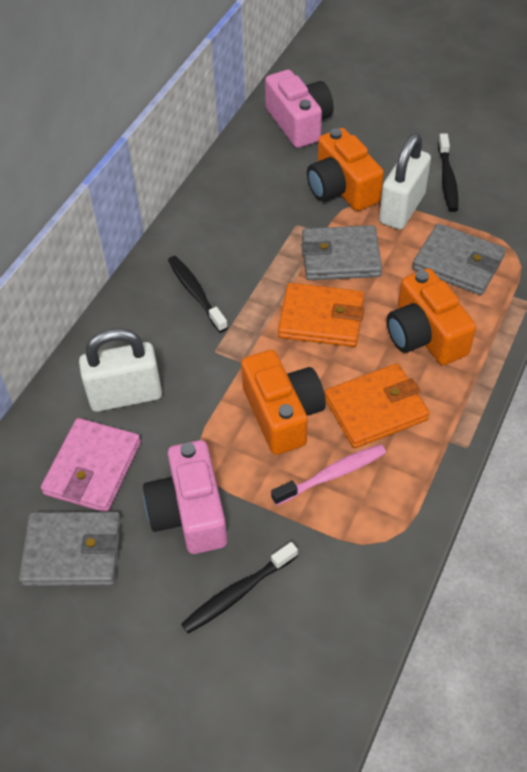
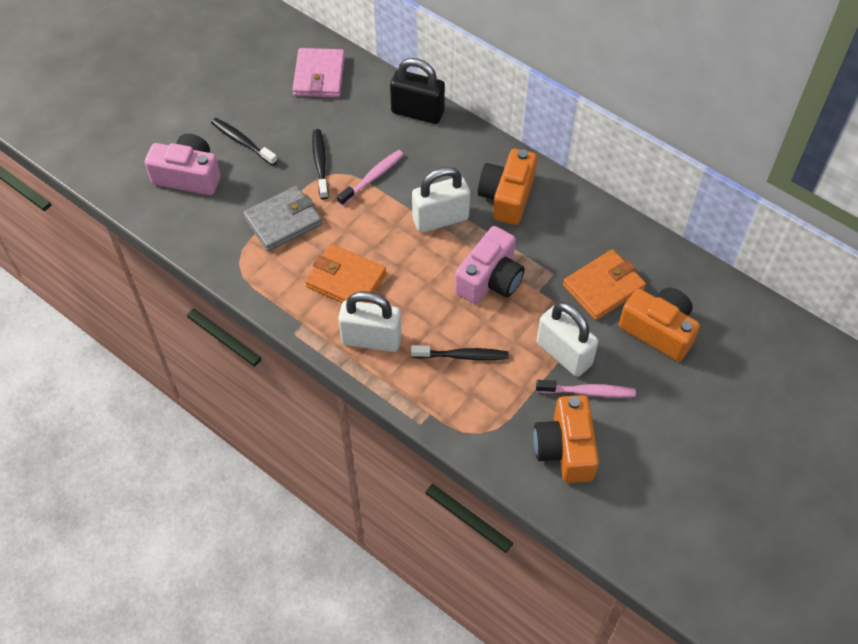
black padlock: none = 0 -> [390,58,445,124] = 1
grey wallet: [19,512,121,586] [301,225,382,280] [412,223,506,295] = 3 -> [243,186,322,251] = 1
pink toothbrush: [271,444,386,506] = 1 -> [337,150,404,206] [536,380,636,398] = 2
white padlock: [79,328,162,412] [379,133,431,230] = 2 -> [338,291,402,352] [412,167,470,233] [537,302,598,377] = 3

